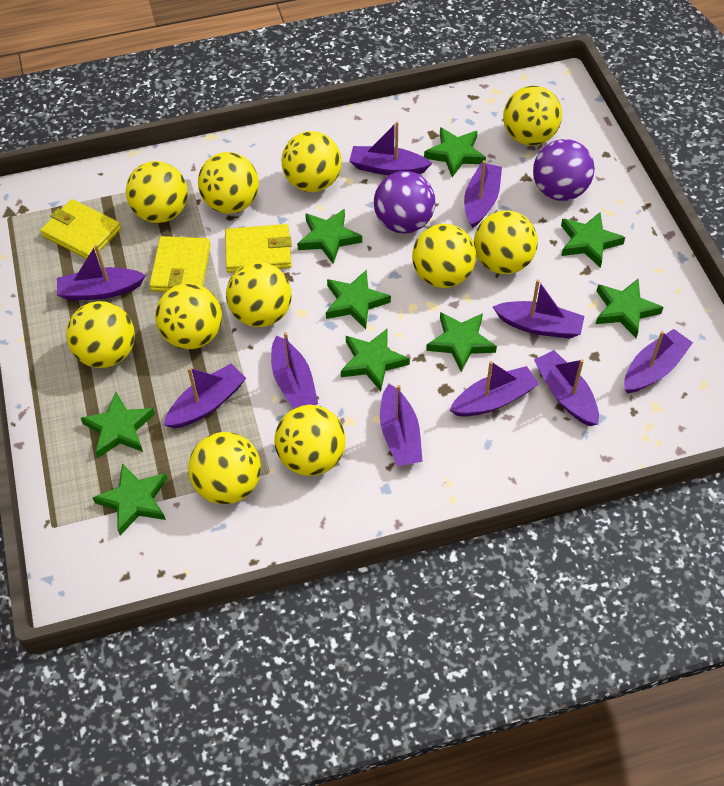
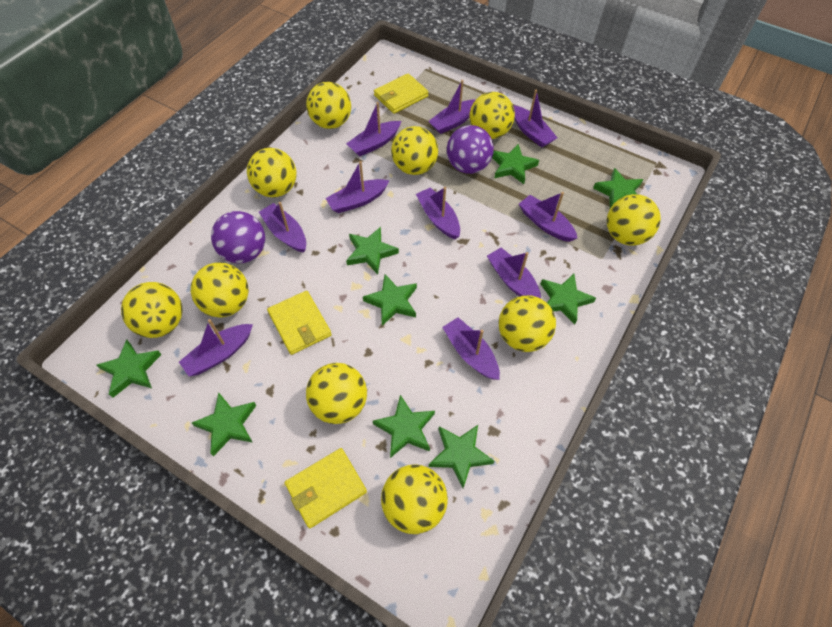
yellow ball: [66,301,135,368] [126,161,188,223] [155,283,222,349] [188,432,261,504] [198,152,259,214] [226,262,292,327] [274,405,346,476] [282,131,341,192] [412,224,476,288] [474,210,538,274] [503,86,562,146] = 11 -> [121,282,182,338] [191,262,249,318] [247,148,296,197] [306,82,351,129] [306,363,367,424] [381,465,448,534] [391,126,438,175] [469,92,515,139] [499,295,556,352] [607,194,661,246] = 10

